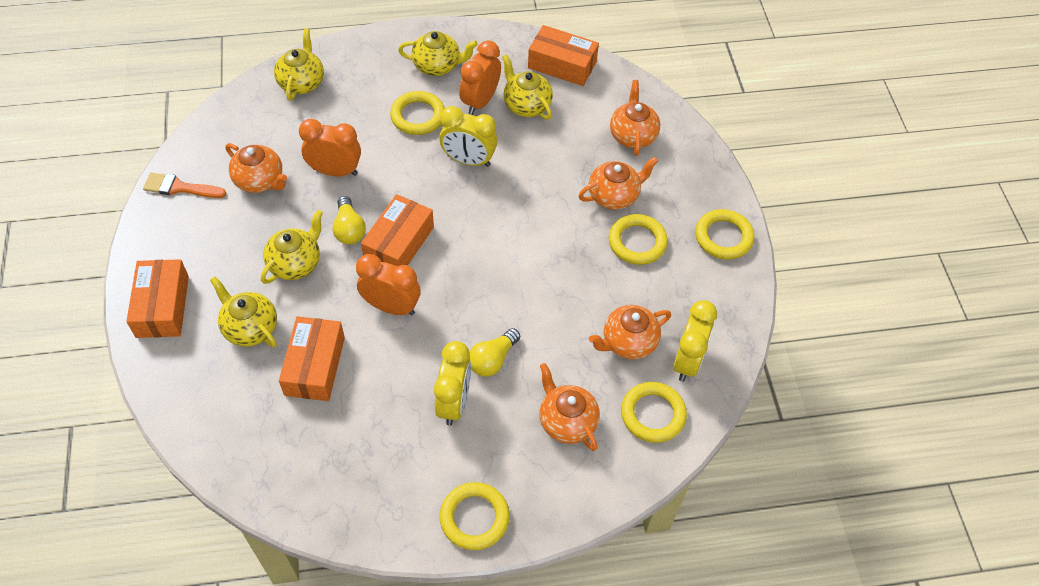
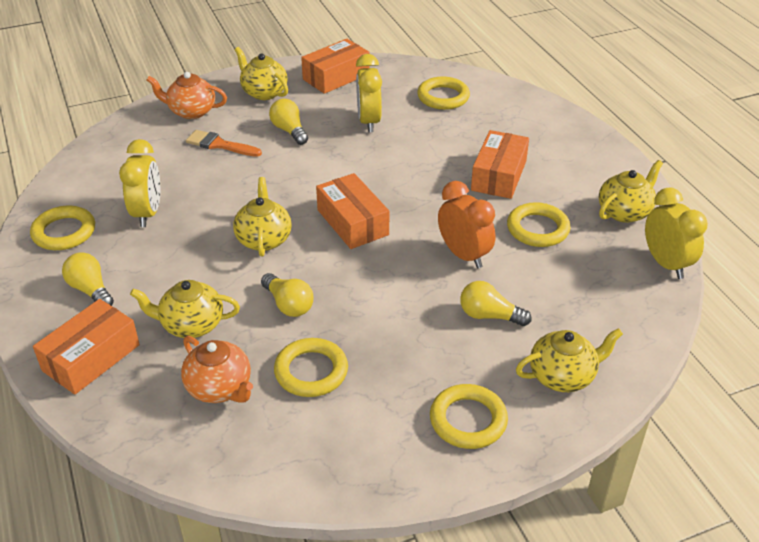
orange clock: [299,119,361,176] [356,254,421,315] [459,40,501,115] = 3 -> [438,181,495,268] = 1
orange teapot: [226,143,287,193] [540,363,600,451] [579,157,658,210] [589,305,671,359] [610,80,660,156] = 5 -> [147,72,227,119] [181,336,253,403] = 2
yellow light bulb: [332,196,366,245] [470,328,520,377] = 2 -> [62,252,114,306] [261,273,313,317] [269,99,308,145] [460,281,531,326] = 4

